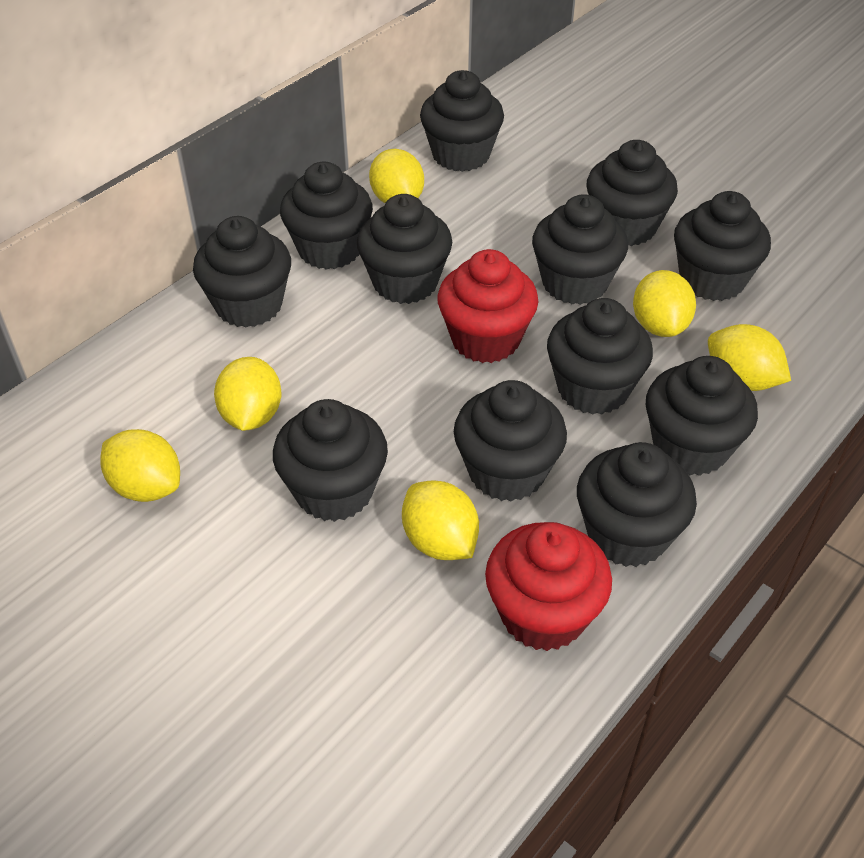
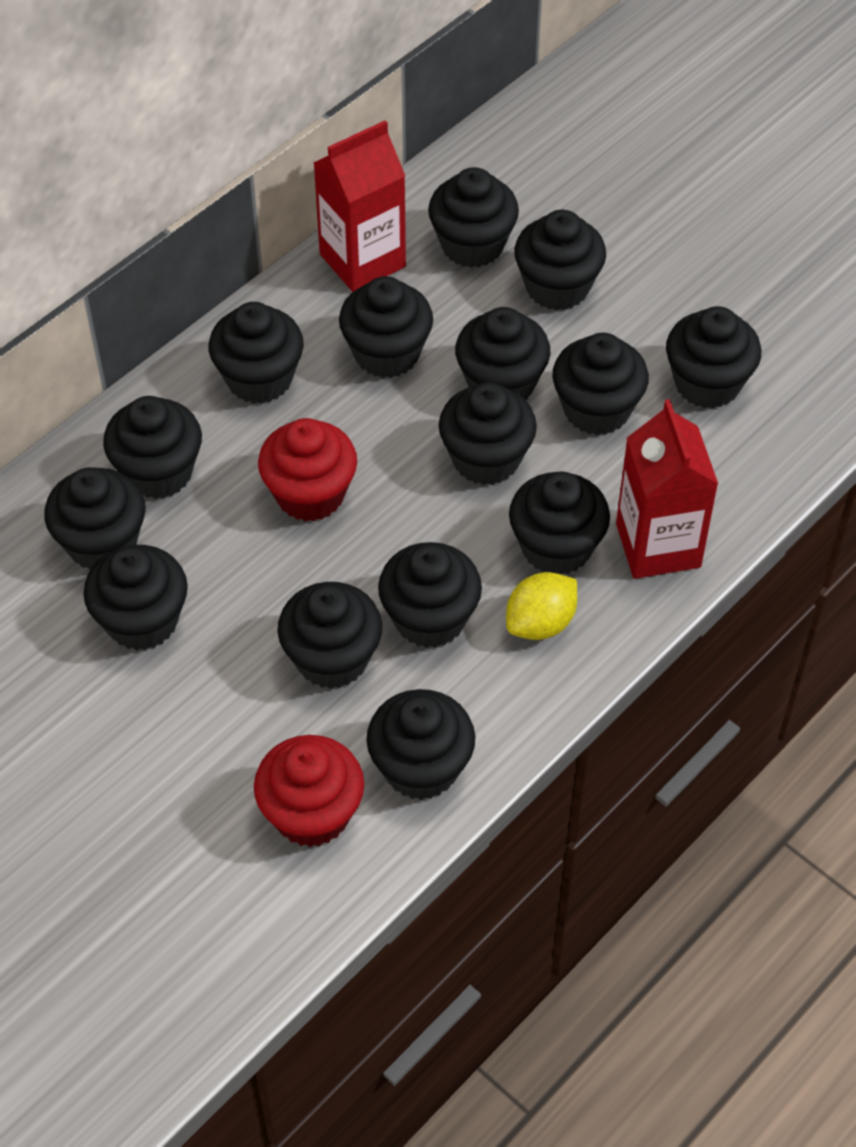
black cupcake: [193,216,291,328] [273,399,388,522] [280,162,373,270] [357,194,452,304] [420,70,504,172] [454,380,567,502] [532,194,628,305] [547,298,653,415] [577,442,697,567] [587,140,678,246] [646,356,758,476] [674,191,771,301] = 12 -> [44,467,146,570] [83,545,188,651] [103,396,202,499] [209,302,304,404] [277,582,383,689] [339,276,433,378] [366,689,475,800] [378,542,482,648] [428,167,519,268] [439,382,537,485] [455,307,550,400] [509,471,610,575] [514,210,606,311] [552,333,649,435] [666,306,761,409] = 15
red carton: none = 0 -> [313,120,406,292] [616,399,718,579] = 2
yellow lemon: [100,429,180,502] [214,357,281,431] [369,149,424,203] [402,480,479,560] [633,270,696,337] [708,324,791,391] = 6 -> [506,572,577,640] = 1

